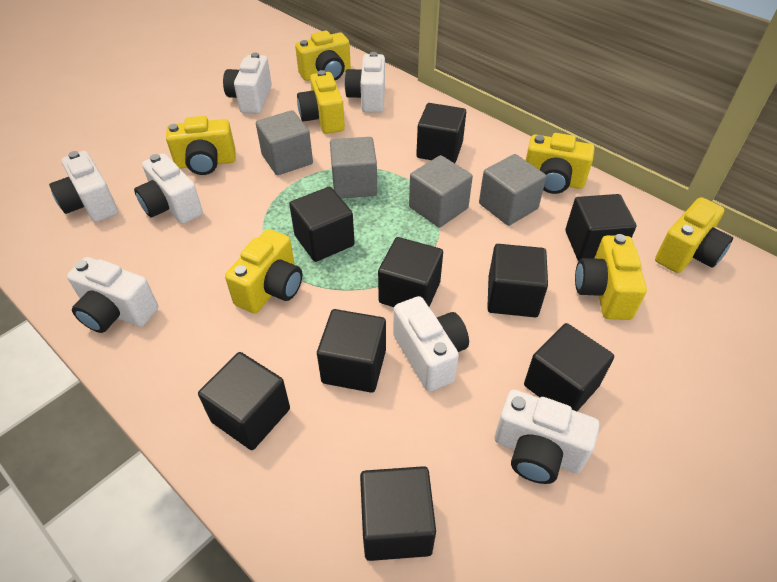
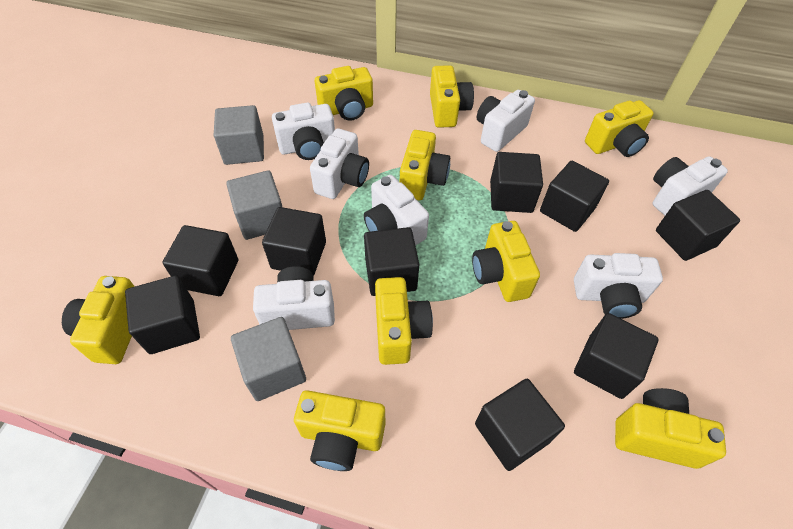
grey cube: [256,110,313,175] [330,137,377,198] [409,155,473,227] [479,154,546,226] = 4 -> [214,105,264,165] [226,170,282,240] [231,317,306,401] = 3
yellow camera: [166,116,236,175] [225,229,303,313] [295,31,351,81] [297,70,345,134] [525,133,595,194] [575,234,647,320] [655,197,733,273] = 7 -> [62,276,135,364] [294,390,385,471] [315,66,373,121] [375,277,433,365] [400,130,450,200] [430,65,474,128] [472,221,540,302] [585,100,654,157] [615,388,726,469] = 9

